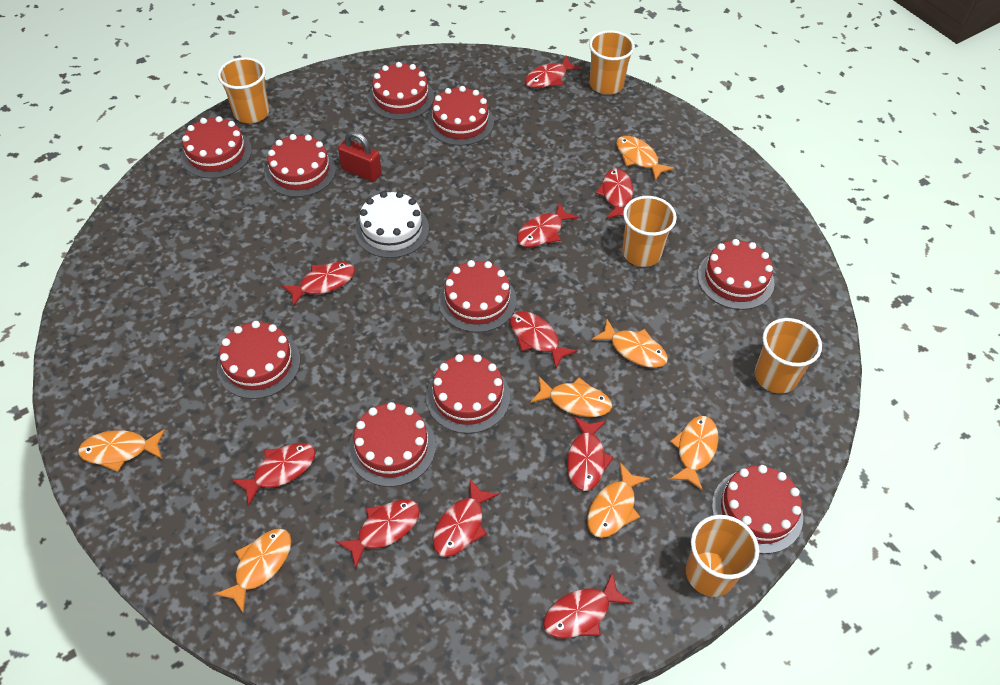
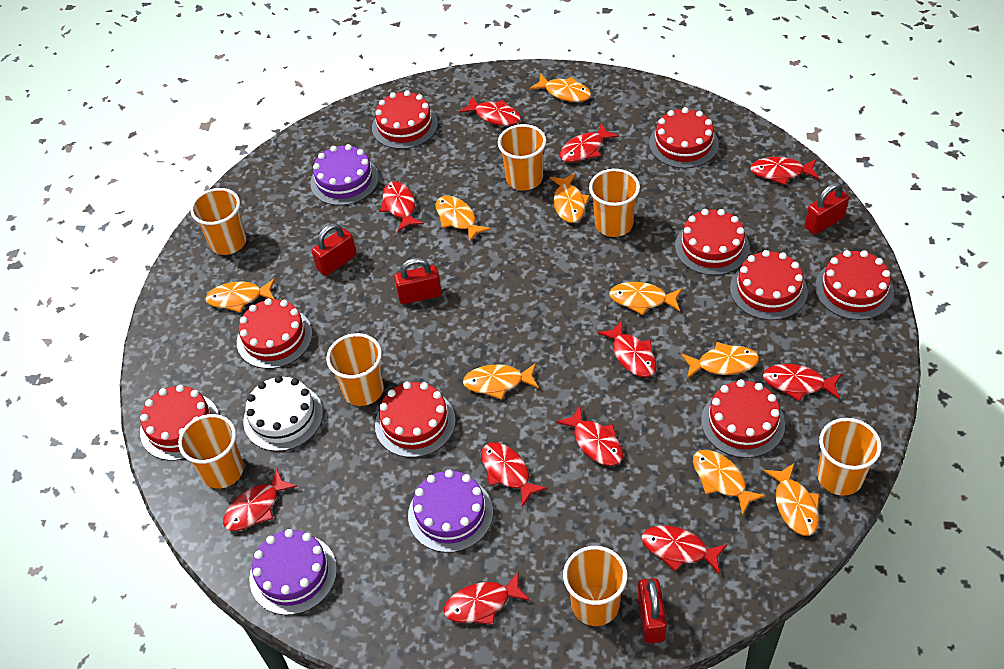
orange cup: [217,57,270,123] [589,30,635,95] [622,196,677,267] [686,515,759,597] [755,318,822,394] = 5 -> [178,414,244,489] [190,188,247,255] [326,333,384,406] [498,124,546,191] [563,546,628,626] [589,169,640,237] [817,418,881,496] = 7
orange fish: [78,429,166,472] [214,528,291,614] [530,376,612,417] [587,462,650,538] [592,319,668,368] [616,136,674,181] [669,416,719,491] = 7 -> [205,279,275,313] [435,196,491,243] [463,363,539,400] [529,74,591,102] [550,173,590,223] [609,282,683,315] [681,342,759,379] [693,450,766,516] [763,463,820,536] = 9
purple cake: none = 0 -> [249,529,337,615] [310,144,379,206] [408,470,493,553] = 3
red cake: [181,116,252,178] [217,321,300,399] [265,134,336,197] [348,402,436,487] [368,62,434,120] [426,354,510,434] [427,86,494,146] [438,260,516,333] [698,239,775,310] [712,465,803,554] = 10 -> [140,385,219,460] [237,298,312,369] [372,90,438,149] [375,382,456,458] [649,107,719,168] [675,209,750,275] [701,379,785,458] [730,250,808,320] [815,250,894,320] = 9
red fish: [232,443,316,506] [281,262,355,307] [336,499,420,568] [433,479,499,557] [510,311,578,368] [517,203,579,247] [525,56,582,88] [543,572,633,638] [567,417,614,491] [596,168,633,219] = 10 -> [223,468,297,531] [380,181,424,232] [444,571,530,625] [459,96,521,126] [481,442,548,507] [556,406,623,466] [560,123,619,162] [597,320,657,377] [642,526,728,574] [750,157,819,185] [763,364,842,402] = 11
red padlock: [338,131,382,182] = 1 -> [312,223,357,276] [394,258,442,304] [637,578,667,644] [805,182,849,235] = 4

